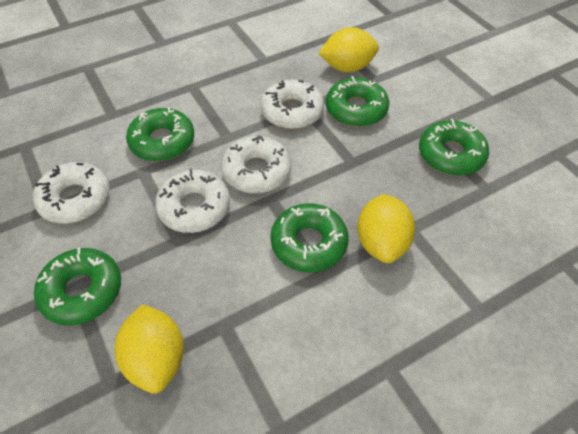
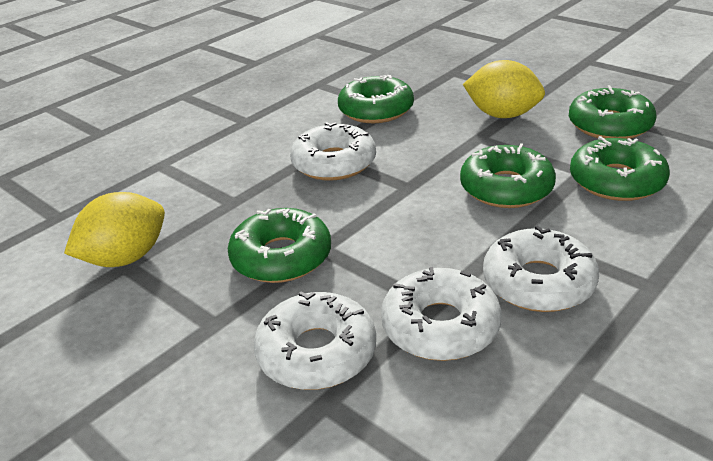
yellow lemon: [115,304,184,394] [318,27,379,72] [357,194,415,263] = 3 -> [64,192,165,267] [463,60,545,118] = 2

